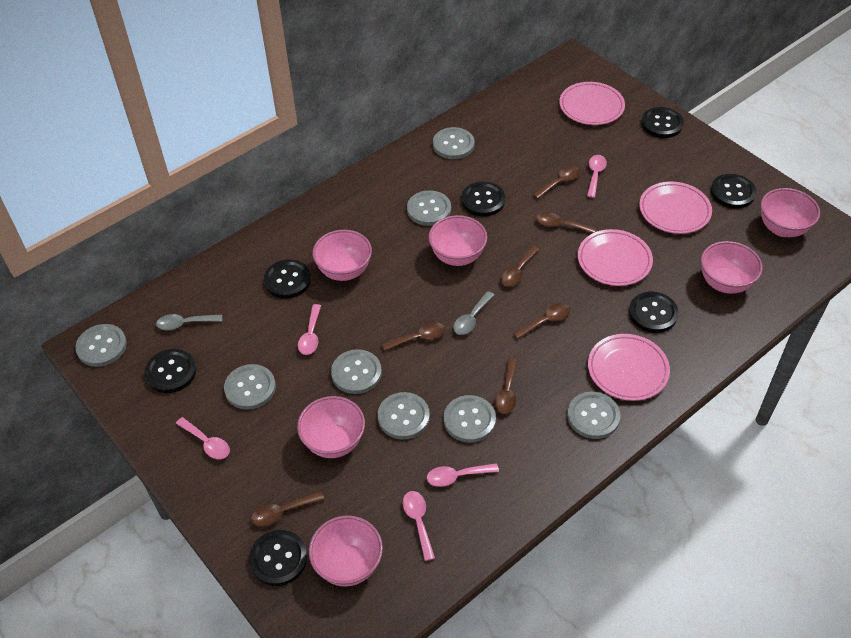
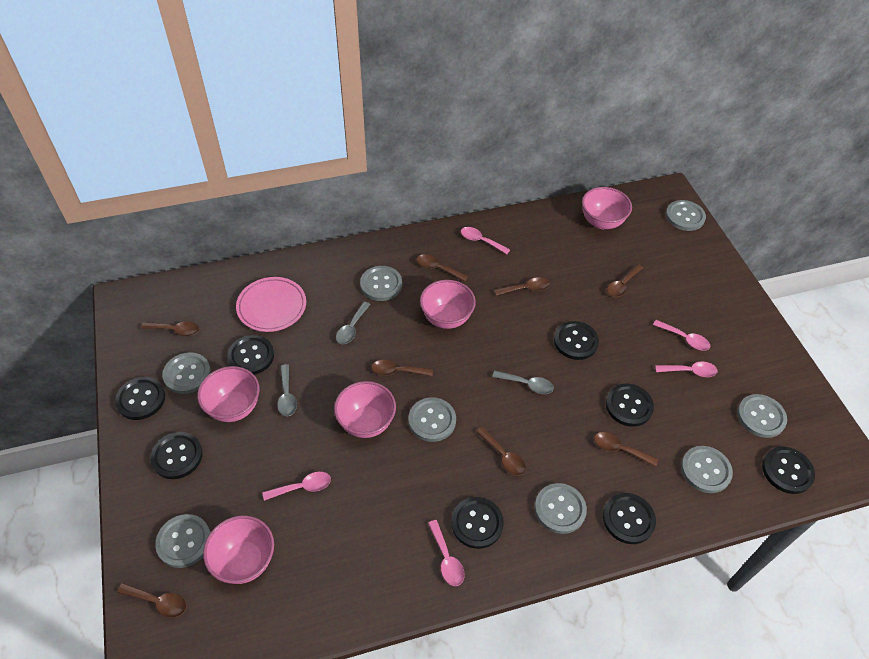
black button: [145,349,196,393] [249,530,307,586] [264,259,311,299] [461,182,505,216] [629,292,679,333] [641,107,684,138] [711,174,756,209] = 7 -> [115,377,165,420] [150,432,203,479] [227,335,274,375] [451,497,504,549] [554,321,599,360] [603,493,656,544] [606,384,654,427] [762,447,815,494] = 8
brown spoon: [251,491,324,527] [382,322,446,351] [495,359,517,414] [501,246,539,286] [513,303,570,339] [533,166,580,199] [536,212,596,233] = 7 -> [117,583,187,618] [140,321,199,336] [371,360,433,376] [417,254,468,281] [476,427,526,476] [494,277,550,296] [594,432,658,467] [607,264,643,297] = 8
grey spoon: [156,314,222,330] [453,291,494,335] = 2 -> [277,364,297,416] [336,302,371,344] [492,370,554,394] = 3
pink bowl: [297,396,365,458] [309,515,383,587] [312,230,372,281] [428,215,487,266] [701,241,763,294] [761,188,820,237] = 6 -> [197,366,260,422] [203,516,274,584] [334,381,396,438] [420,280,476,329] [582,187,632,229] = 5
pink plate: [559,82,625,125] [578,229,653,286] [588,334,670,401] [639,181,712,234] = 4 -> [236,277,306,332] = 1

